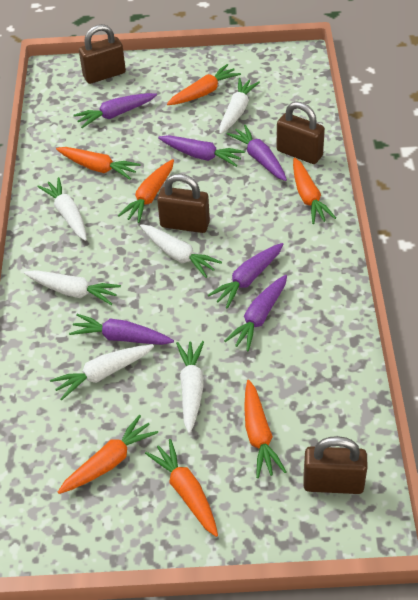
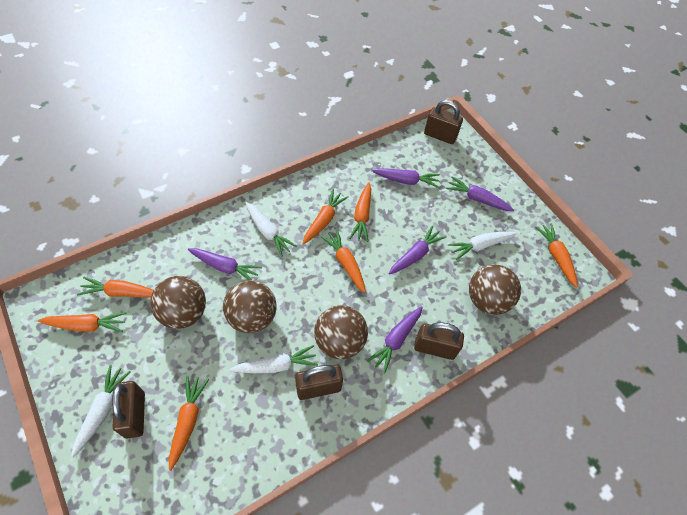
brown ball: none = 0 -> [150,276,206,329] [223,280,277,333] [314,305,368,359] [469,264,521,315] = 4
purple carrot: [69,314,174,345] [73,93,157,128] [158,135,245,167] [208,243,284,309] [224,275,287,352] [227,125,287,181] = 6 -> [188,248,262,280] [367,306,423,374] [372,168,440,188] [388,225,446,275] [446,176,514,211] = 5
white carrot: [24,270,121,305] [37,177,87,241] [50,345,154,400] [140,224,222,278] [176,341,204,433] [219,78,260,134] = 6 -> [71,365,131,457] [230,345,318,373] [246,202,297,257] [448,231,517,260] = 4

